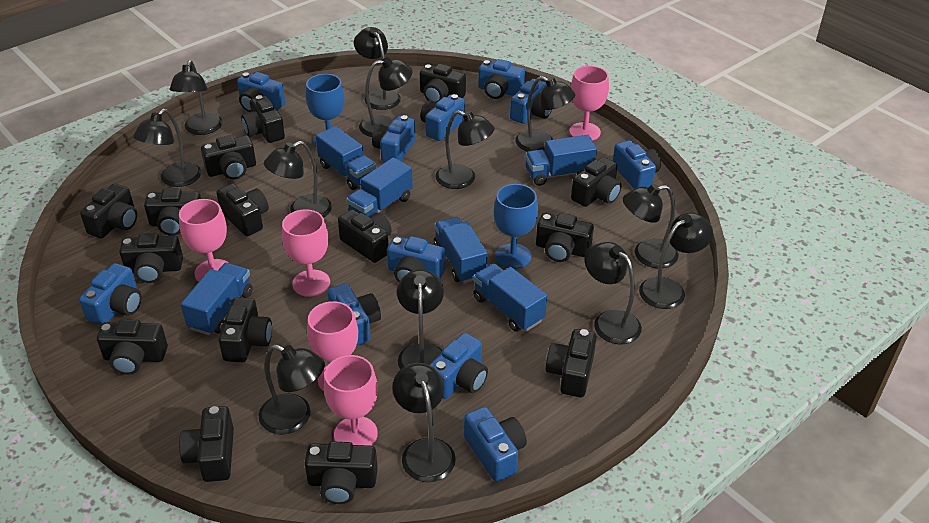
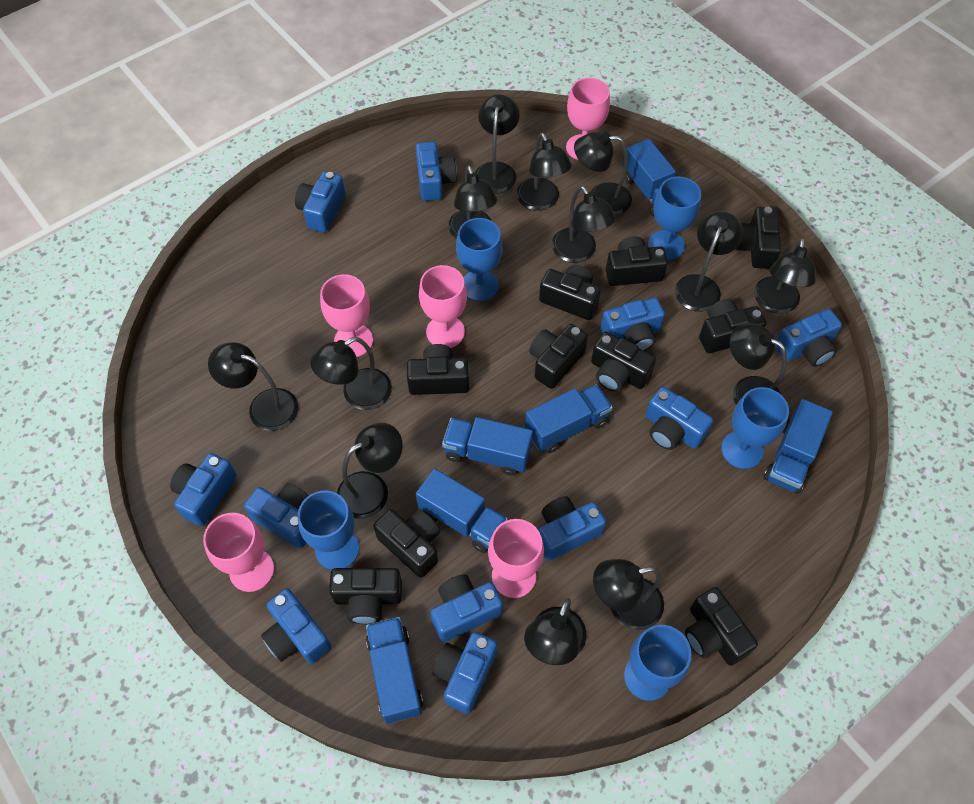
black camera: [80,183,137,239] [97,319,168,375] [119,233,183,283] [144,188,201,236] [179,406,234,482] [201,135,256,180] [216,183,269,236] [218,297,272,362] [241,95,285,143] [305,441,378,504] [338,209,392,263] [420,64,466,103] [536,213,594,262] [546,329,597,397] [571,157,622,207] = 15 -> [329,568,402,624] [373,509,440,578] [407,344,469,395] [529,324,588,389] [539,265,601,320] [591,332,656,392] [606,236,668,286] [685,587,758,666] [699,299,766,353] [735,207,781,269] = 10
blue goblet: [306,74,345,147] [494,184,538,269] = 2 -> [298,490,359,570] [456,218,503,301] [624,625,691,701] [648,177,701,260] [721,387,789,469] = 5

